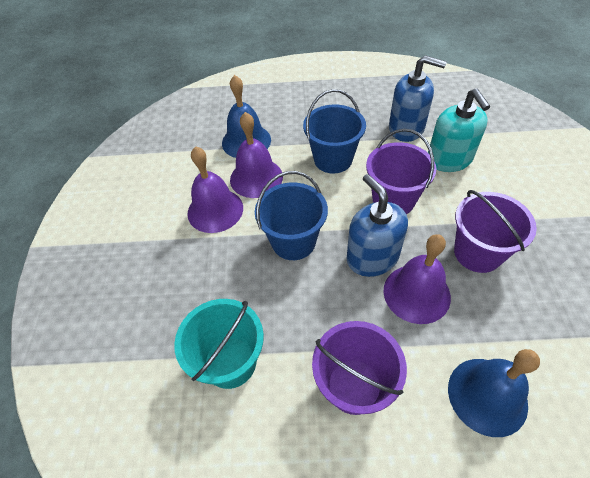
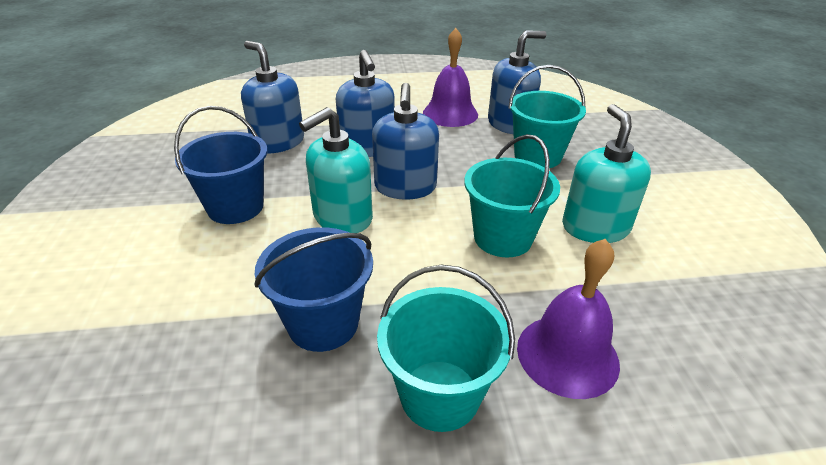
blue bell: [222,75,271,158] [448,349,540,437] = 2 -> none = 0
blue soap dispenser: [346,174,408,277] [389,55,447,142] = 2 -> [241,41,304,153] [336,50,395,157] [372,83,439,200] [488,30,546,134] = 4
purple bell: [187,146,243,233] [230,112,283,198] [383,234,451,324] = 3 -> [423,28,478,127] [517,239,620,399] = 2
purple bucket: [312,321,407,415] [366,129,436,214] [454,190,537,273] = 3 -> none = 0
turquoise bucket: [174,299,264,389] = 1 -> [377,265,515,432] [464,134,560,257] [508,65,586,168] = 3
turquoise soap dispenser: [428,88,490,172] = 1 -> [299,107,373,233] [562,104,651,243] = 2

